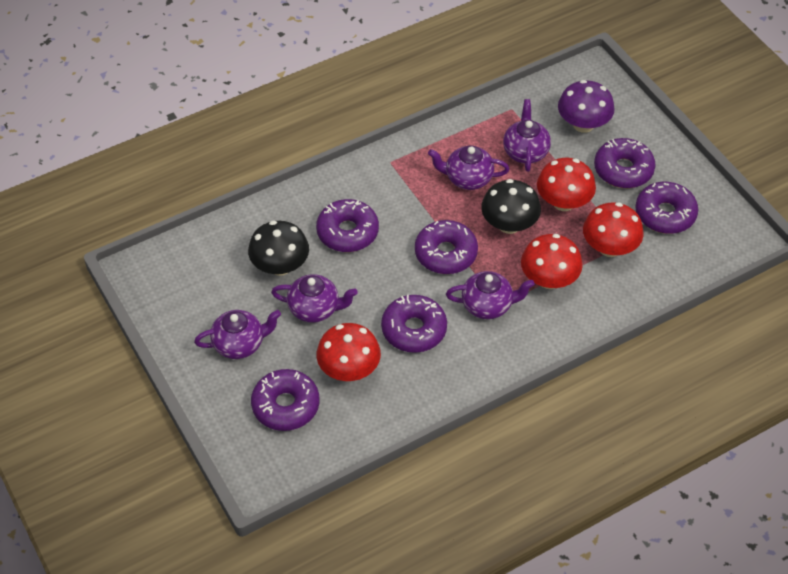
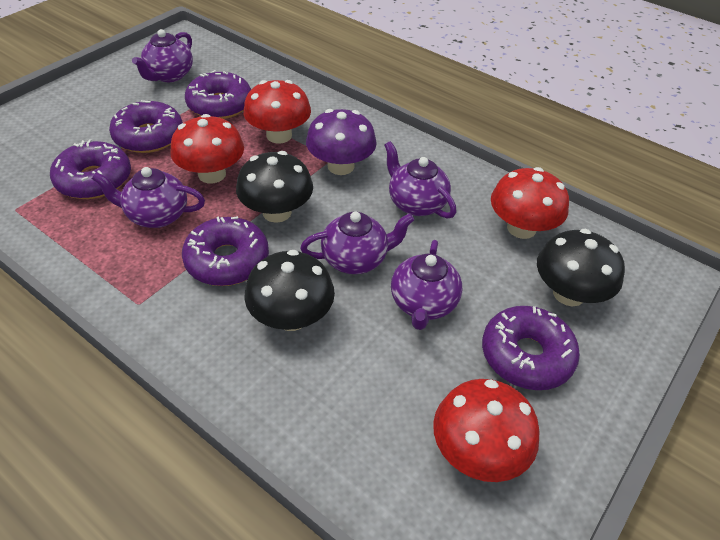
black mushroom: [248,221,309,276] [481,179,541,234] = 2 -> [236,151,313,223] [245,250,335,331] [537,229,625,306] = 3
purple donut: [251,369,319,431] [316,199,379,252] [381,295,447,353] [415,220,478,274] [594,138,655,188] [635,182,698,234] = 6 -> [50,139,131,199] [109,100,183,153] [182,216,269,286] [185,70,251,119] [482,306,580,390] = 5

